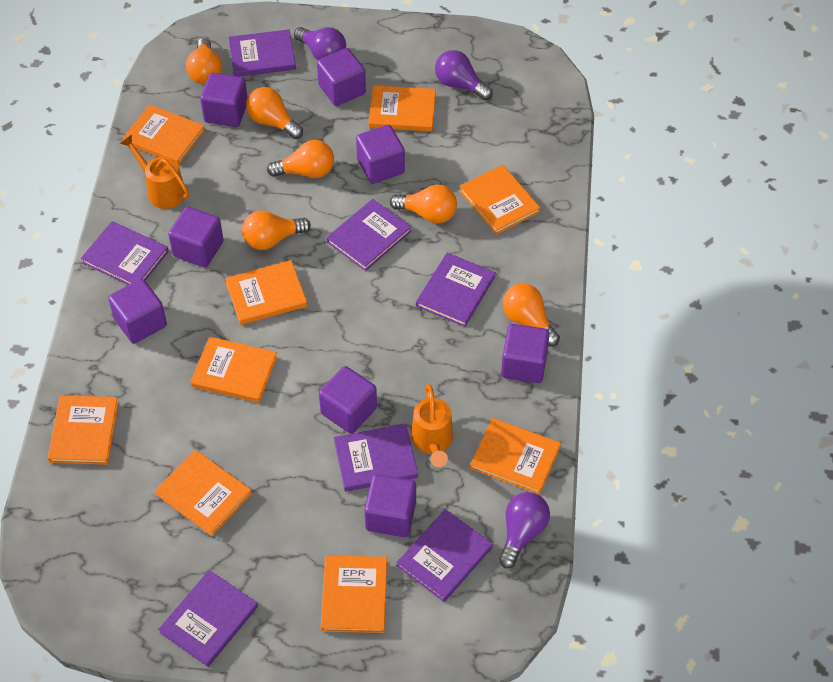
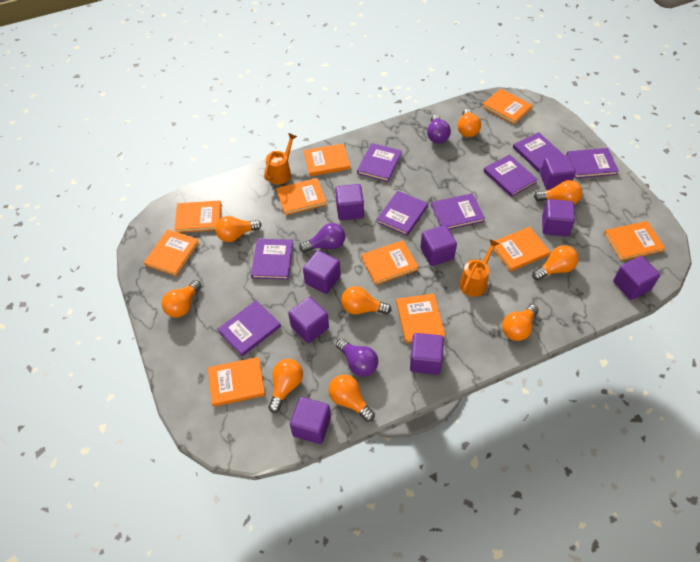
orange book: [48,395,119,465] [122,104,205,165] [155,450,252,536] [190,337,277,403] [225,260,307,325] [321,555,387,633] [368,85,436,131] [459,165,540,235] [470,418,561,495] = 9 -> [144,230,199,276] [174,200,221,233] [208,357,265,407] [276,178,327,215] [304,143,350,176] [361,240,419,285] [396,293,445,343] [482,89,533,124] [490,227,550,272] [604,221,665,261] = 10
orange light bulb: [186,38,222,84] [242,211,311,250] [246,87,303,139] [267,140,334,178] [390,184,457,223] [503,283,560,346] = 6 -> [162,280,202,318] [215,216,261,242] [268,359,303,413] [328,374,375,422] [341,286,391,315] [457,109,481,137] [502,304,539,341] [532,245,578,280] [534,180,582,204] = 9
purple book: [81,221,169,285] [158,570,258,667] [228,29,296,77] [326,199,412,271] [334,424,418,492] [396,509,493,602] [416,253,496,327] = 7 -> [218,300,281,356] [251,239,293,280] [357,143,402,182] [376,191,428,236] [431,193,485,230] [484,154,538,197] [513,132,564,172] [566,148,619,178] = 8
purple cube: [108,279,167,344] [168,207,224,267] [200,73,248,127] [317,48,366,106] [319,366,377,434] [356,125,405,184] [364,474,416,537] [501,324,550,383] = 8 -> [288,297,329,343] [290,397,331,444] [303,250,341,294] [335,184,364,220] [410,333,444,375] [420,225,457,266] [540,155,576,190] [542,199,575,236] [613,256,660,300] = 9

